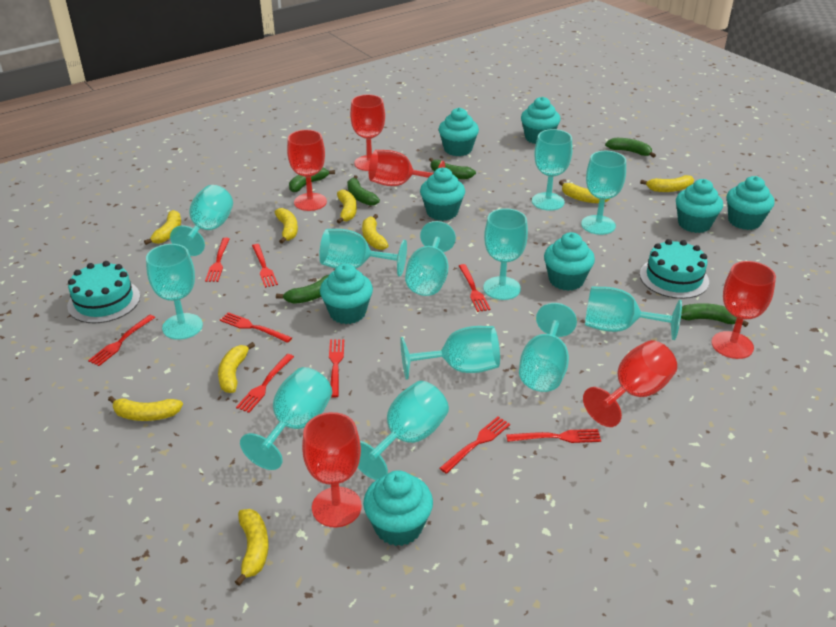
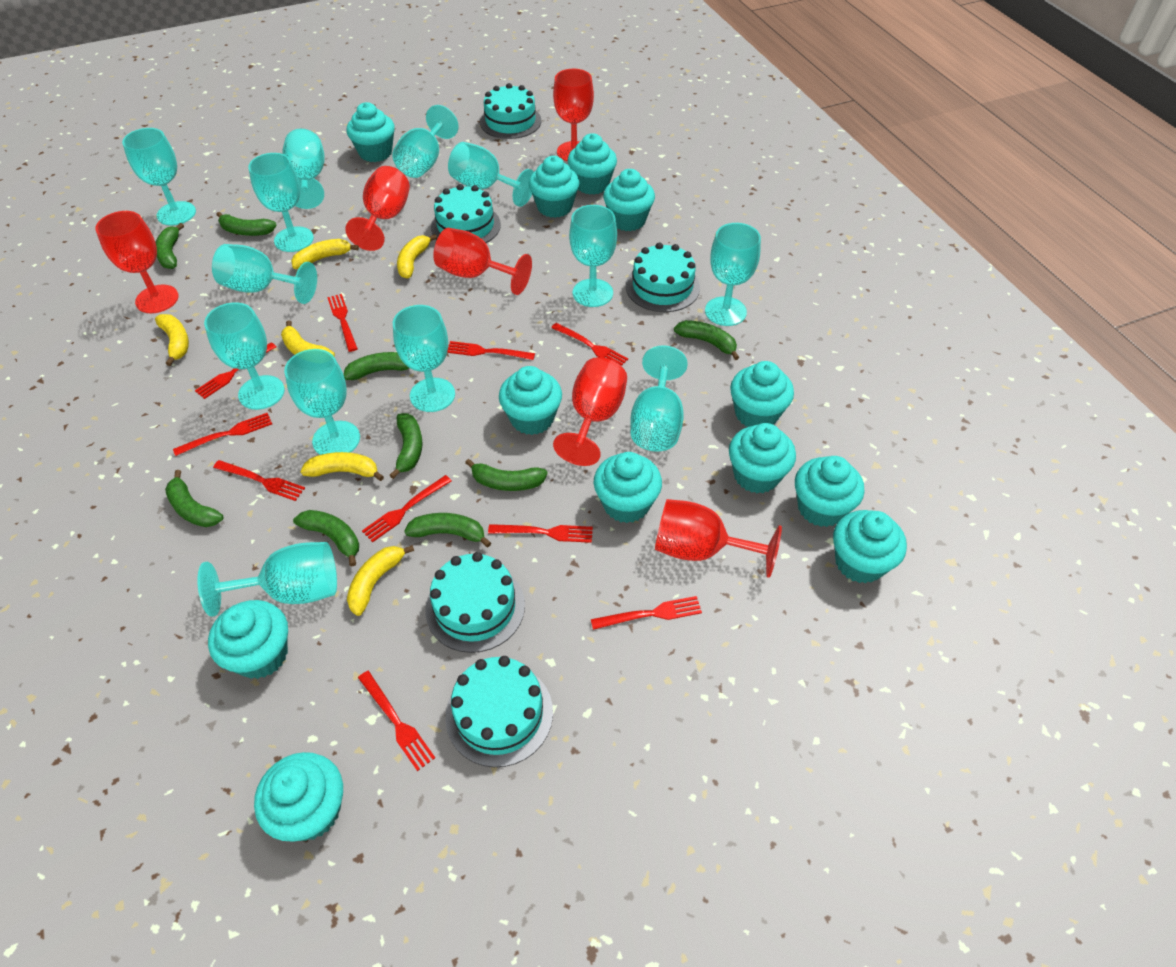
green banana: [276,275,329,304] [289,168,335,192] [347,175,380,206] [429,158,476,179] [605,138,656,158] [681,303,749,327] = 6 -> [156,223,184,269] [165,470,224,527] [216,212,277,236] [293,510,359,566] [344,352,409,380] [390,413,423,479] [404,513,491,547] [465,459,548,491] [674,320,739,360] = 9
red fork: [88,315,155,366] [205,238,230,282] [220,312,292,343] [236,354,294,413] [252,244,278,288] [329,339,344,398] [439,417,510,474] [459,264,490,312] [506,429,601,443] = 9 -> [173,413,272,456] [195,342,276,399] [213,460,305,501] [327,294,358,352] [358,671,435,771] [362,475,451,542] [447,341,535,360] [488,524,593,543] [551,323,628,366] [591,596,702,630] = 10
turquoise cake: [67,261,140,323] [640,239,709,299] = 2 -> [425,552,525,653] [431,184,501,243] [445,656,553,767] [480,83,541,139] [626,243,700,312] = 5
turquoise cupcake: [320,263,373,324] [363,470,433,546] [420,168,465,221] [439,108,479,156] [521,97,560,144] [544,232,595,291] [676,179,723,233] [727,176,774,230] = 8 -> [208,600,288,679] [254,752,343,842] [346,102,395,162] [499,366,562,435] [529,156,580,218] [567,133,617,195] [594,452,662,523] [603,169,655,231] [729,423,796,494] [730,361,794,427] [795,456,864,527] [833,510,907,584] = 12
turquoise goblet: [146,244,203,340] [170,185,233,256] [240,367,332,470] [319,229,407,277] [357,381,449,480] [400,326,500,380] [405,221,456,296] [483,208,528,300] [519,303,577,392] [532,129,573,211] [581,151,626,235] [585,286,682,340] = 12 -> [122,128,196,226] [197,542,337,617] [204,302,285,410] [212,244,317,304] [248,153,314,252] [283,129,325,209] [284,349,360,455] [392,105,459,178] [393,305,455,412] [448,142,534,207] [569,205,617,307] [630,345,688,452] [705,223,761,326] = 13
yellow banana: [108,396,183,421] [144,210,181,245] [218,342,255,393] [235,509,268,586] [274,208,298,244] [337,190,357,224] [362,214,389,250] [559,181,611,203] [640,175,694,192] = 9 -> [155,314,189,366] [281,320,335,357] [291,239,359,269] [300,452,384,481] [347,545,414,616] [397,234,437,279] = 6

